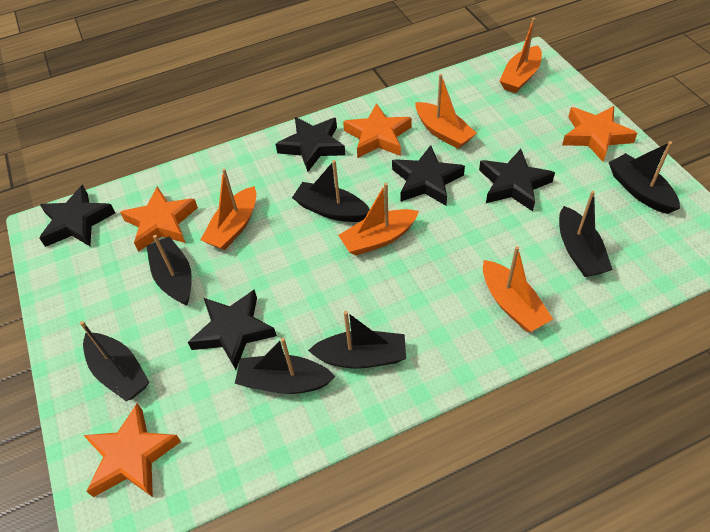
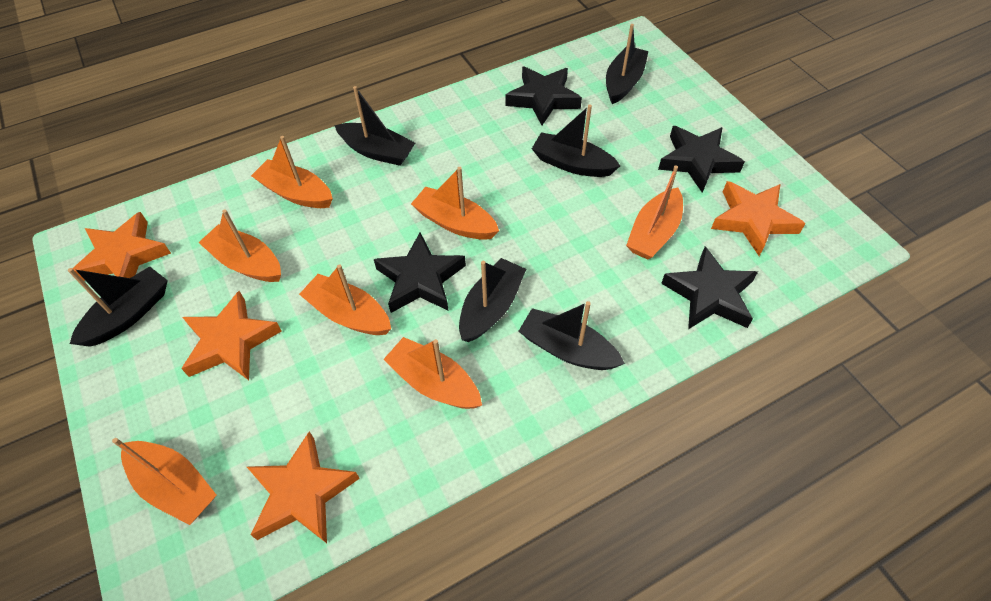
black boat: [80,321,149,401] [146,235,192,305] [235,338,335,394] [292,160,370,222] [308,311,406,369] [559,191,613,277] [609,141,680,214] = 7 -> [68,266,168,347] [334,86,415,166] [459,258,526,342] [518,301,625,370] [532,105,620,177] [606,24,648,104] = 6
black star: [39,185,115,247] [188,289,277,370] [275,117,345,172] [392,145,465,205] [479,149,555,211] = 5 -> [374,232,466,313] [505,66,582,125] [658,126,745,193] [661,246,758,329] = 4
orange boat: [201,169,256,250] [338,183,419,256] [416,74,477,149] [483,246,553,332] [499,18,542,93] = 5 -> [112,438,217,525] [198,210,281,282] [251,136,333,208] [299,264,391,335] [383,337,482,409] [411,167,499,240] [626,165,683,260] = 7

